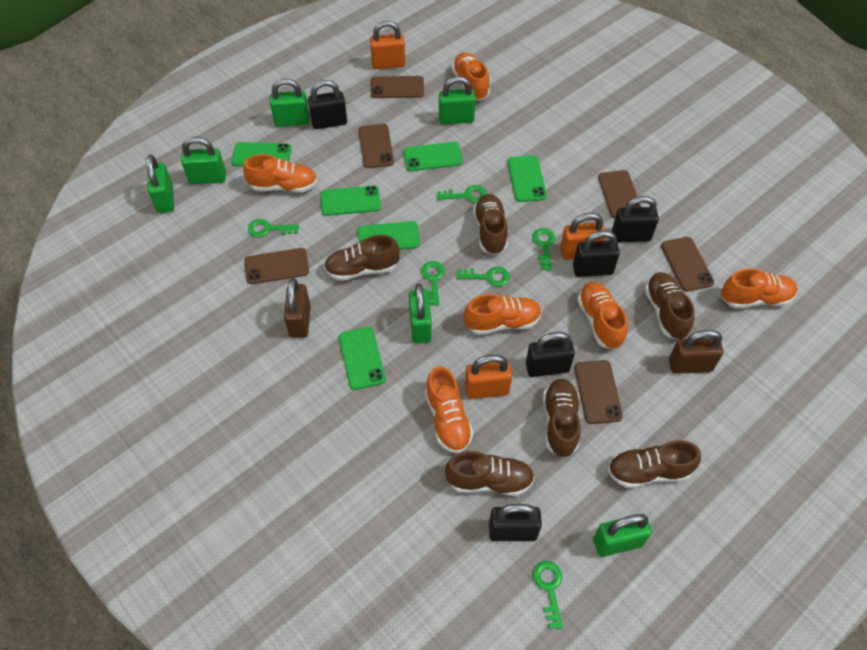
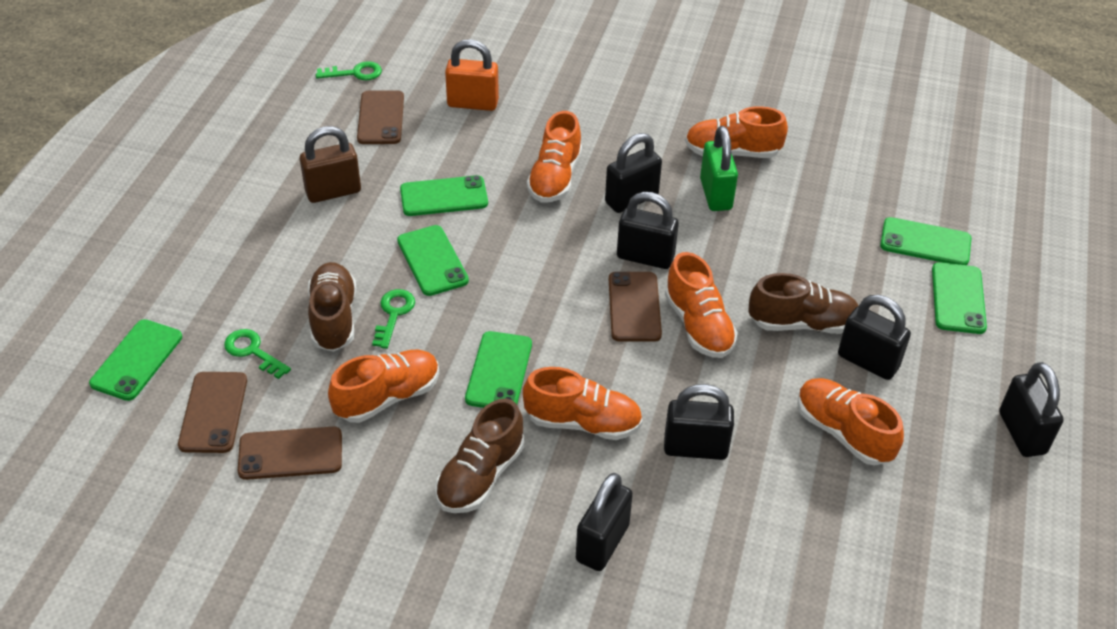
black padlock: [308,80,347,129] [489,504,542,541] [526,332,575,377] [573,231,620,277] [612,196,659,242] = 5 -> [576,473,633,571] [605,133,662,213] [617,192,679,269] [664,384,734,460] [838,295,911,380] [999,362,1064,457] = 6
brown padlock: [284,278,311,338] [669,330,723,374] = 2 -> [300,126,361,203] = 1
brown phone: [244,248,309,284] [358,124,394,168] [370,76,424,98] [575,360,623,424] [598,170,641,218] [661,237,714,292] = 6 -> [178,372,247,453] [238,426,342,480] [357,90,404,144] [609,272,662,342] = 4
brown shoe: [324,235,400,281] [445,451,535,496] [473,194,508,255] [543,379,581,458] [608,440,701,488] [644,272,695,340] = 6 -> [308,262,356,352] [435,399,524,513] [748,273,859,334] = 3
green key: [248,219,299,237] [421,261,445,306] [437,185,487,203] [456,267,510,286] [532,228,555,271] [533,561,563,629] = 6 -> [224,329,291,379] [316,61,382,80] [372,289,415,349] = 3
green padlock: [146,155,174,213] [181,137,226,184] [270,79,310,127] [409,284,432,343] [439,76,475,124] [593,514,652,557] = 6 -> [700,126,738,211] = 1
orange padlock: [370,21,405,69] [465,355,512,399] [560,213,605,260] = 3 -> [445,39,499,111] = 1

